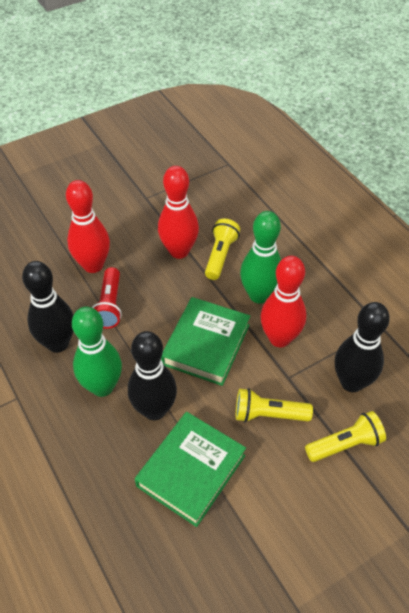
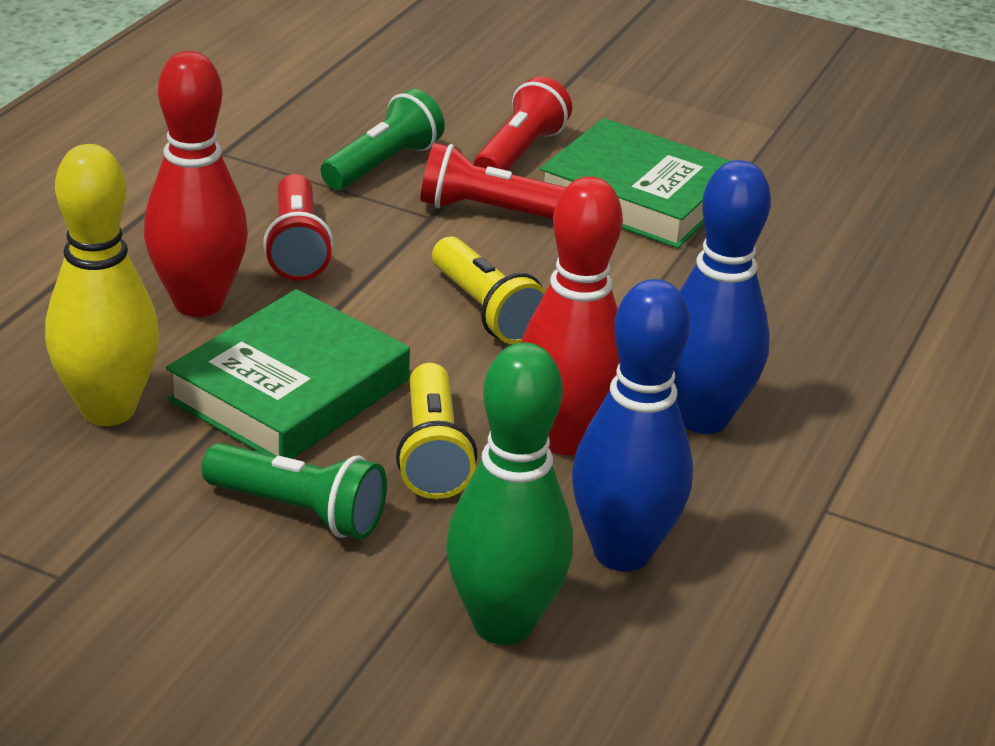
black bowling pin: [22,261,73,353] [128,331,177,420] [335,302,390,392] = 3 -> none = 0
blue bowling pin: none = 0 -> [572,279,693,572] [674,160,771,434] = 2
green bowling pin: [72,307,122,397] [240,211,281,304] = 2 -> [446,342,573,645] = 1
green flashlight: none = 0 -> [202,443,387,539] [321,89,445,190] = 2
red bowling pin: [66,180,110,273] [158,166,199,259] [260,256,306,347] = 3 -> [144,51,248,317] [521,176,623,455] = 2
red flashlight: [92,267,122,329] = 1 -> [263,174,334,281] [421,143,566,219] [474,76,572,171] = 3
yellow bowling pin: none = 0 -> [45,144,160,426] = 1
yellow flashlight: [205,219,240,280] [236,388,313,423] [305,411,386,462] = 3 -> [396,363,478,499] [432,237,546,344] = 2

